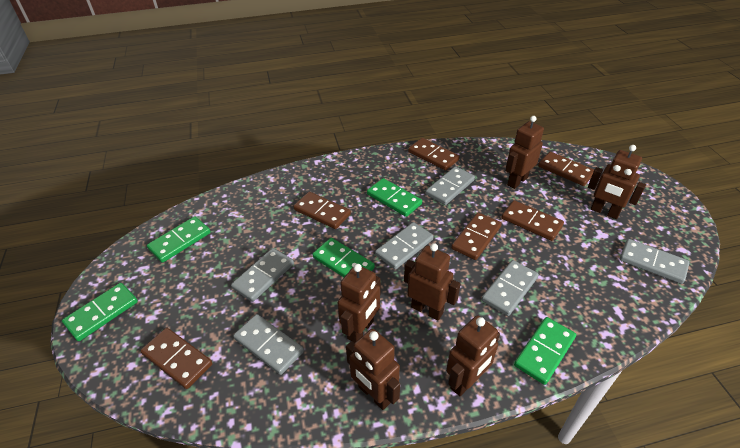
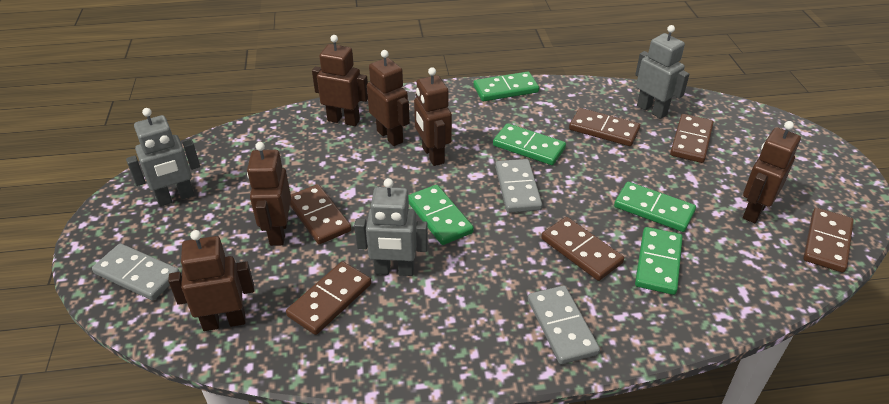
grey domino: [231,248,294,302] [233,314,304,375] [375,222,434,269] [425,166,475,205] [482,260,539,316] [620,239,690,284] = 6 -> [92,243,180,300] [495,159,542,213] [528,285,600,364] = 3
grey robot: none = 0 -> [126,108,200,206] [354,178,428,276] [635,25,690,119] = 3

